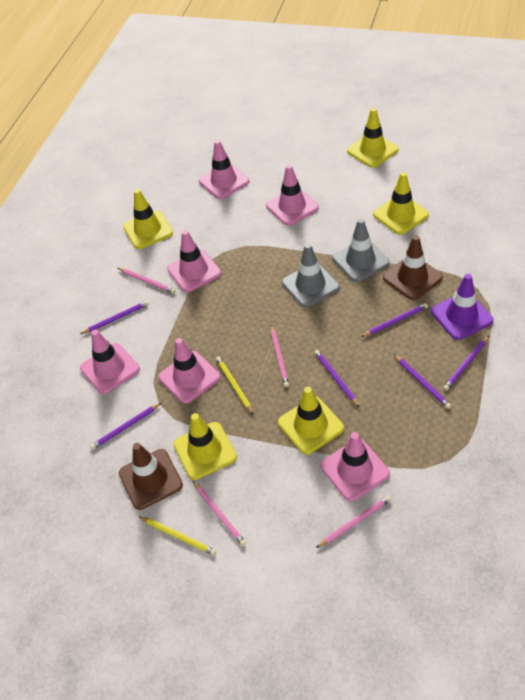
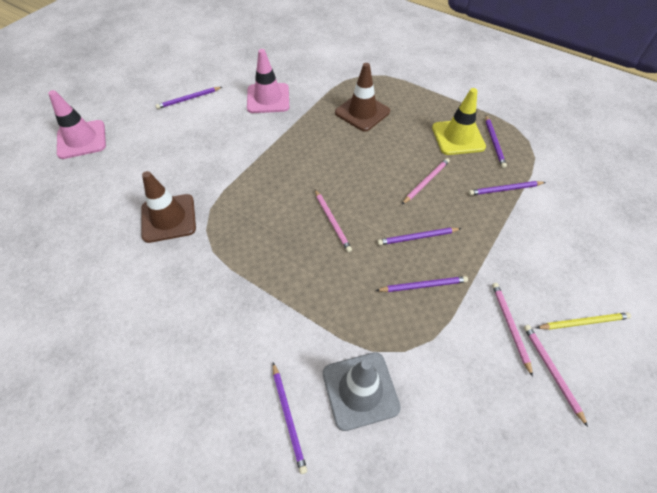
grey traffic cone: [282,243,339,307] [332,218,389,282] = 2 -> [323,352,401,431] = 1
pink traffic cone: [80,330,140,394] [159,338,220,404] [167,230,221,292] [199,140,249,199] [266,165,319,226] [320,432,390,501] = 6 -> [48,90,106,159] [247,49,289,113] = 2
purple traffic cone: [431,274,493,340] = 1 -> none = 0
yellow pencil: [138,516,216,556] [216,356,254,415] = 2 -> [536,312,631,330] = 1
yellow traffic cone: [123,189,173,249] [174,413,237,480] [278,386,344,455] [347,108,399,168] [373,172,429,235] = 5 -> [432,88,486,155] = 1

